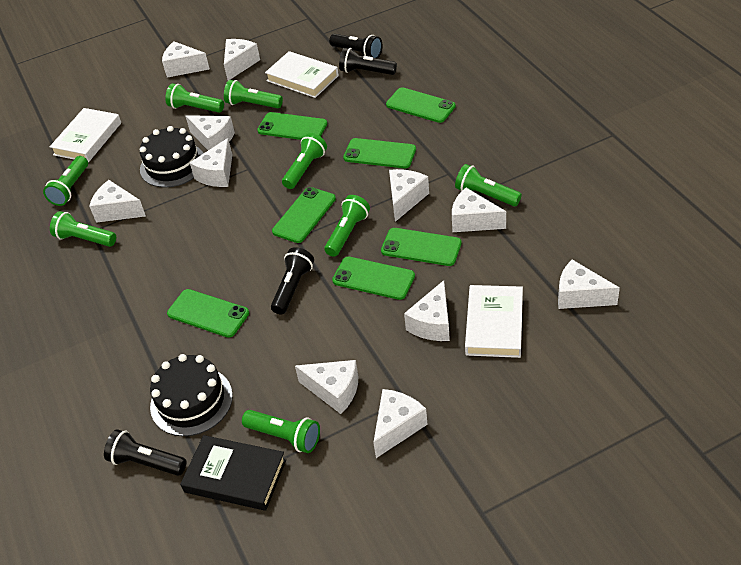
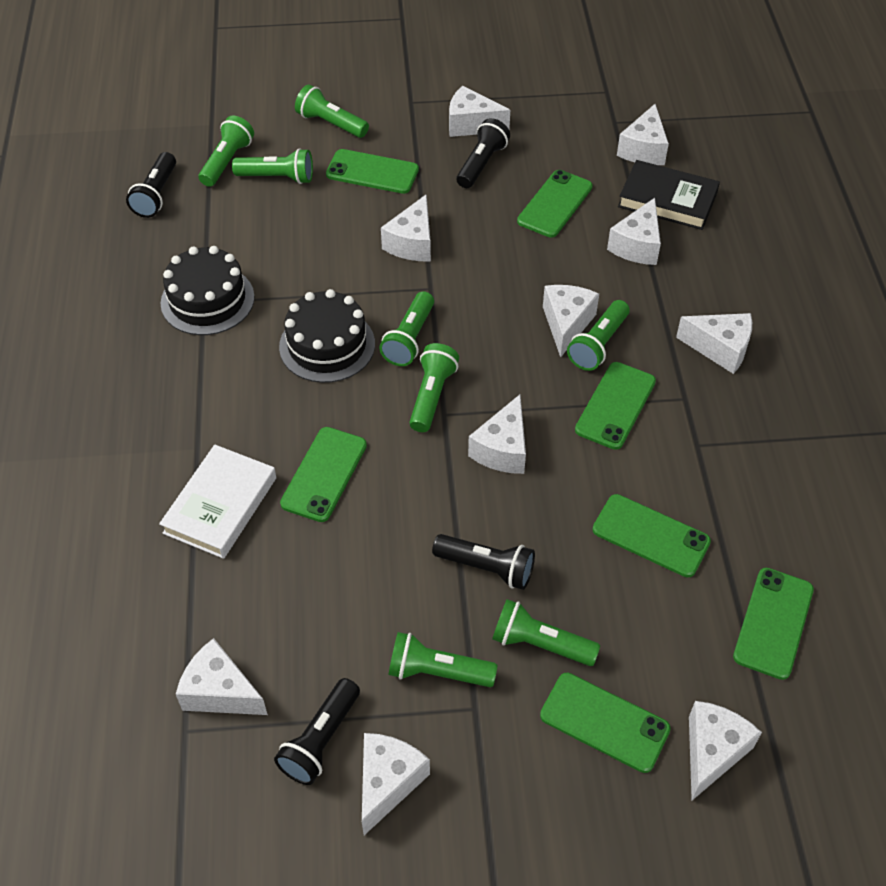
white book: [50,108,121,162] [265,51,339,98] [465,285,523,358] = 3 -> [159,445,276,559] = 1
white cheese: [89,180,146,223] [162,41,210,78] [185,115,235,150] [190,138,232,187] [224,39,260,80] [295,360,358,414] [373,389,428,458] [389,169,429,222] [404,280,450,341] [452,188,506,232] [558,259,620,309] = 11 -> [176,638,268,715] [362,733,430,835] [381,194,431,261] [449,86,510,137] [468,395,526,474] [543,285,599,357] [607,198,661,265] [617,104,669,165] [676,313,752,374] [689,701,762,800] = 10

